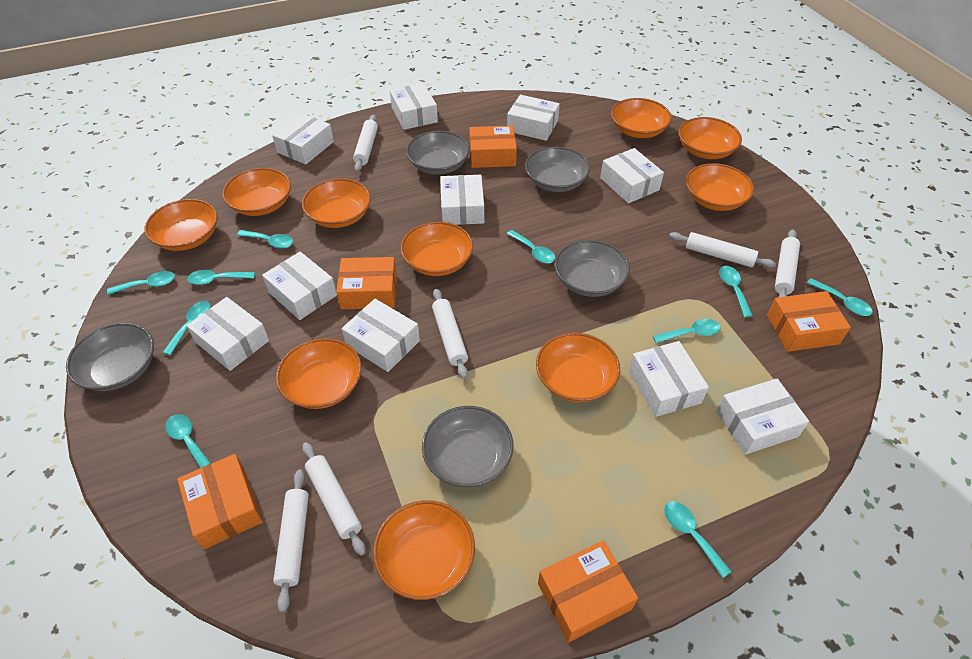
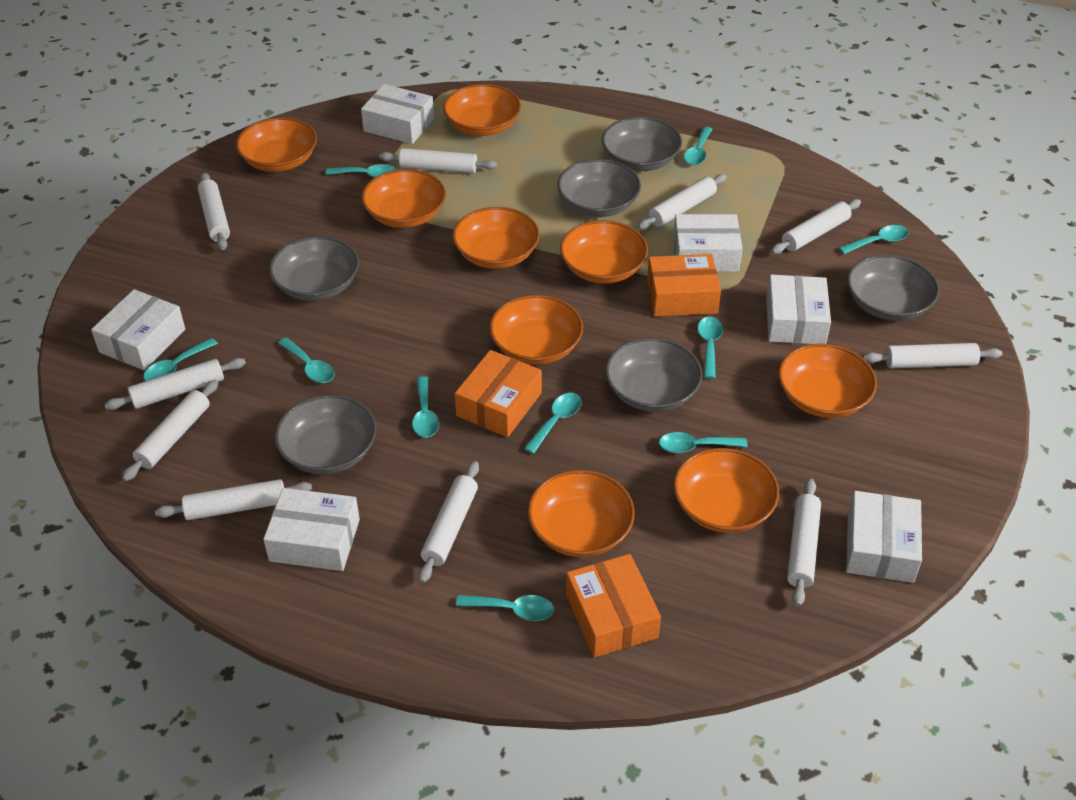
grey bowl: [66,323,154,391] [406,131,470,175] [422,406,513,487] [525,146,590,192] [555,240,630,297] = 5 -> [269,236,359,301] [275,395,377,474] [557,159,641,217] [602,117,682,171] [605,338,703,412] [847,255,940,321] = 6
orange bowl: [145,199,218,251] [222,168,291,216] [276,338,362,409] [302,179,371,228] [373,500,475,600] [400,222,473,276] [536,333,620,402] [611,98,672,138] [679,117,742,159] [686,163,754,211] = 10 -> [236,117,317,172] [362,169,446,228] [443,84,521,136] [453,207,540,269] [489,295,583,365] [528,470,635,557] [560,220,648,284] [673,448,779,533] [778,343,877,418] = 9
orange box: [177,454,263,549] [336,257,397,309] [469,125,517,168] [538,540,638,642] [767,291,851,352] = 5 -> [455,350,542,437] [566,554,661,658] [647,254,721,317] = 3
white box: [186,297,269,371] [262,252,337,320] [272,113,334,164] [342,299,420,372] [390,83,438,130] [440,175,484,225] [507,95,560,141] [600,148,664,203] [629,341,709,417] [716,379,809,455] = 10 -> [91,289,185,370] [263,488,360,571] [361,84,434,144] [673,214,742,272] [766,275,831,344] [846,491,922,583] = 6
white rolling pin: [273,469,309,612] [302,442,365,556] [353,115,378,172] [432,289,468,379] [669,232,776,268] [775,229,800,297] = 6 -> [104,358,246,410] [122,380,218,481] [155,479,312,520] [198,172,230,250] [379,148,497,173] [418,461,479,583] [638,174,727,230] [771,199,861,254] [787,479,821,607] [863,343,1002,369] = 10

